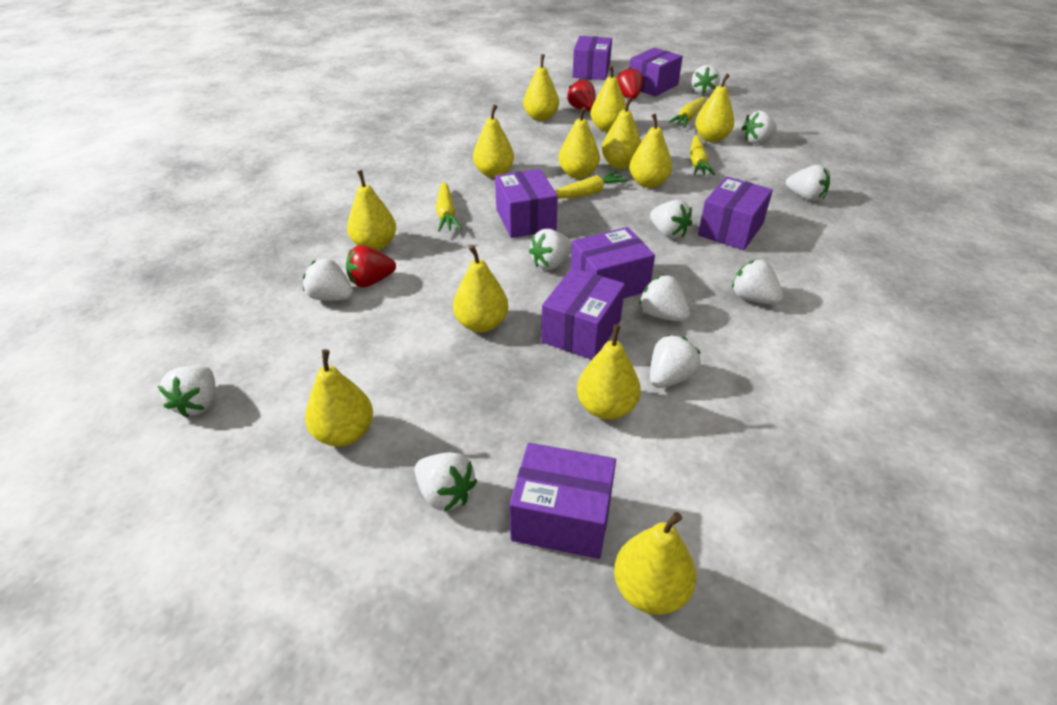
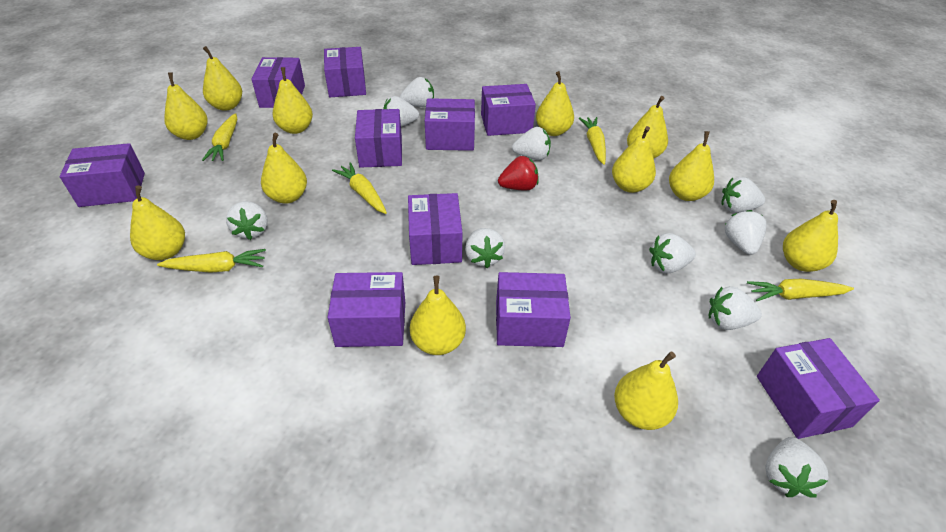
purple box: [495,169,558,238] [509,443,616,559] [541,268,625,359] [571,227,655,298] [573,36,612,80] [629,48,683,96] [698,176,773,250] = 7 -> [60,143,145,207] [251,57,305,108] [324,47,366,97] [327,272,405,347] [355,109,402,168] [408,193,462,265] [425,98,475,151] [481,84,536,136] [496,272,571,347] [757,338,880,439] = 10
red strawberry: [346,245,396,287] [567,78,596,111] [617,67,643,99] = 3 -> [498,156,538,191] = 1
white strawberry: [158,365,216,418] [303,258,353,301] [415,452,477,512] [529,229,572,270] [639,275,690,322] [650,200,692,239] [650,335,701,388] [692,65,720,95] [732,260,783,304] [741,111,777,144] [786,165,830,201] = 11 -> [226,201,268,240] [383,96,419,127] [400,77,434,107] [465,228,505,268] [512,127,551,160] [649,233,696,273] [709,286,762,330] [722,177,765,213] [725,210,766,255] [765,437,829,498] = 10
yellow carrot: [436,181,462,232] [554,171,628,199] [668,97,706,127] [690,135,715,175] = 4 -> [157,249,266,273] [202,113,237,161] [332,162,387,214] [579,117,606,165] [747,279,854,301] = 5

